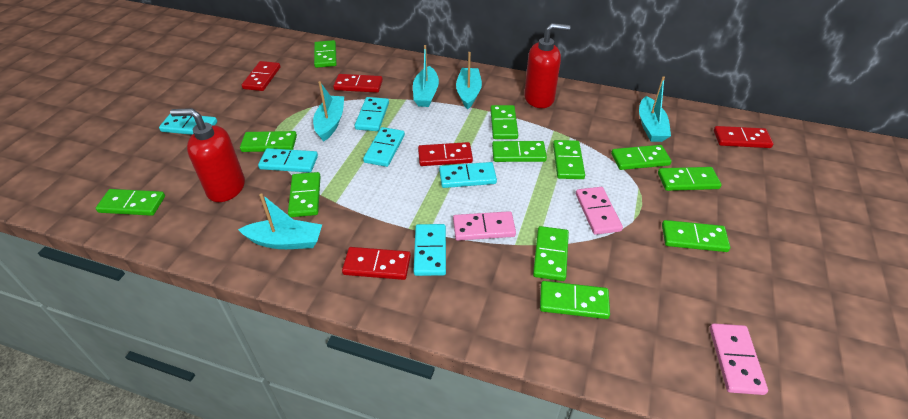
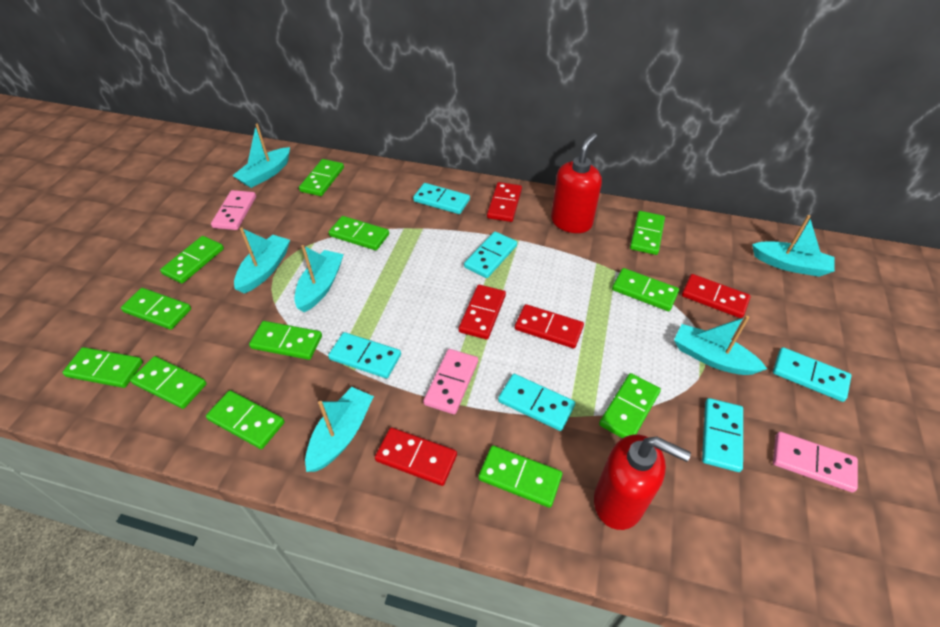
turquoise boat: [238,193,322,249] [313,81,344,142] [413,45,439,107] [456,52,482,109] [639,76,671,142] = 5 -> [232,124,290,188] [234,227,290,294] [295,245,344,312] [305,387,374,472] [674,316,767,375] [752,215,835,277] = 6

